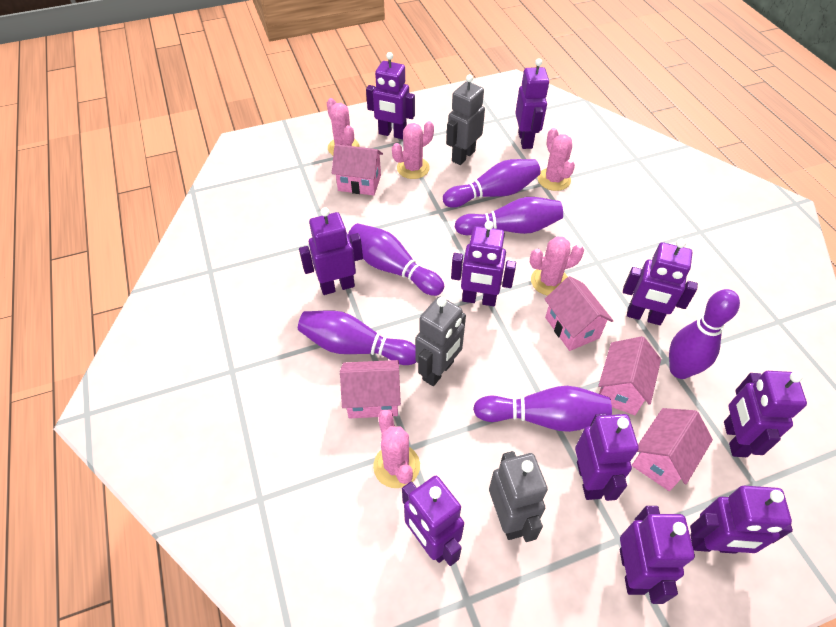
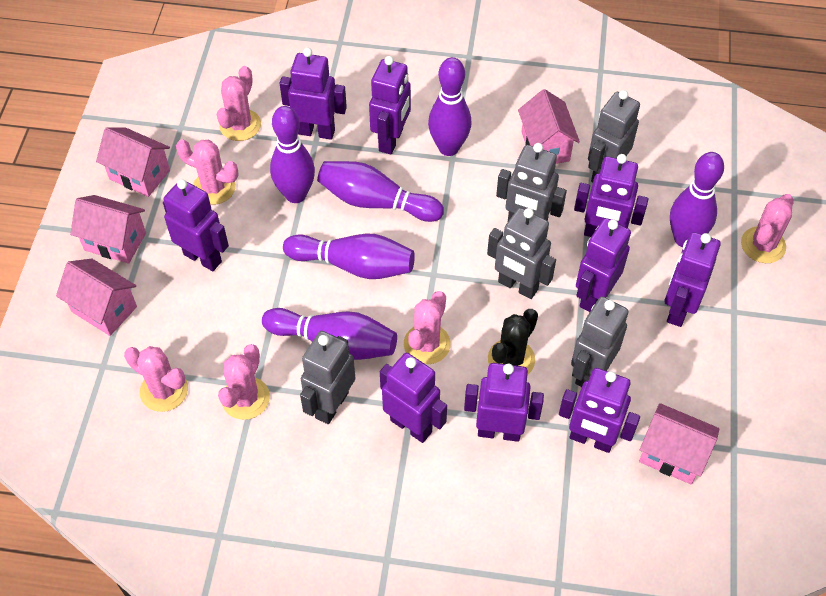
black cactus: none = 0 -> [488,309,538,374] = 1
grey robot: [415,296,466,386] [446,74,485,165] [489,451,548,542] = 3 -> [300,331,355,424] [487,208,556,299] [496,143,567,221] [571,296,629,387] [588,90,640,182] = 5
pink cactus: [327,98,360,155] [373,410,420,488] [392,121,434,179] [530,236,584,296] [538,128,575,191] = 5 -> [124,346,188,412] [176,139,239,205] [217,66,261,141] [218,344,270,420] [404,291,451,364] [741,194,794,263] = 6
purple robot: [299,208,363,295] [366,52,415,139] [402,476,464,566] [451,221,516,306] [515,59,549,149] [575,413,639,501] [620,506,695,604] [623,239,698,325] [690,486,793,554] [724,371,807,457] = 10 -> [163,179,229,271] [280,48,347,140] [369,56,411,154] [380,353,447,443] [464,363,544,442] [559,368,640,453] [574,154,648,237] [576,218,631,312] [665,232,721,327] = 9

